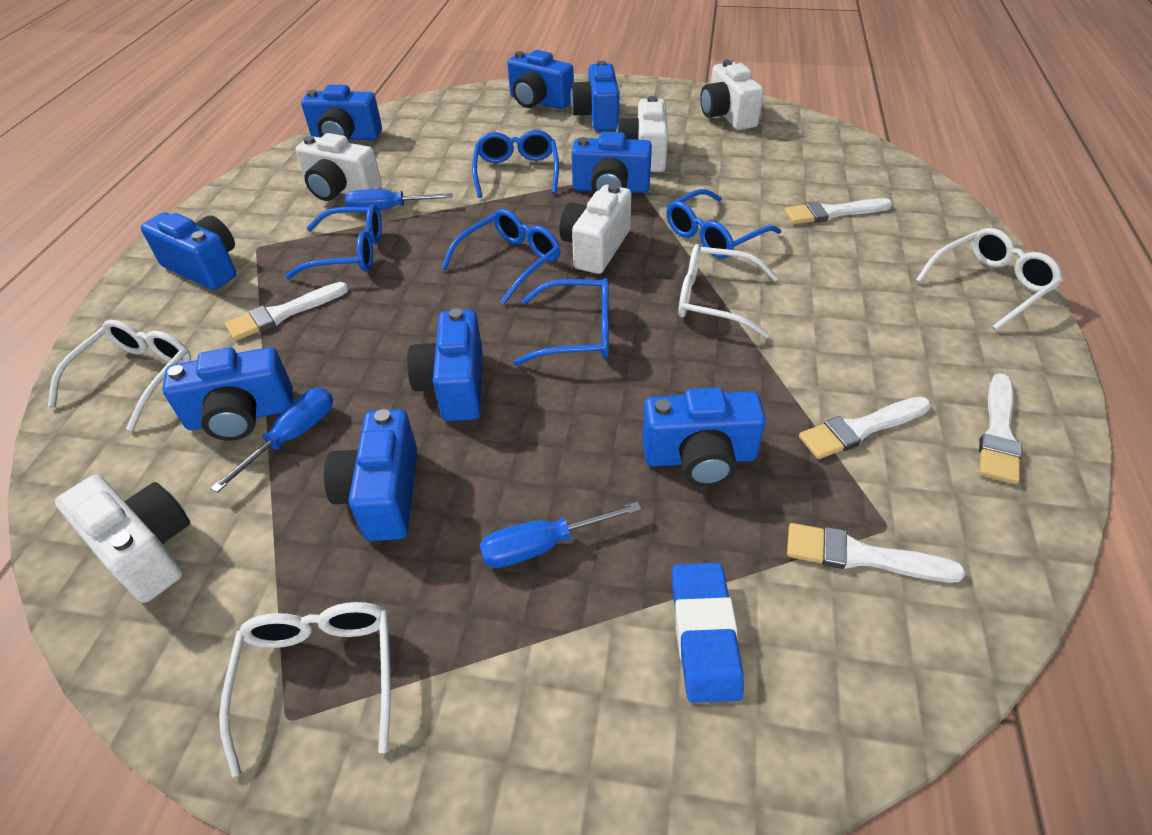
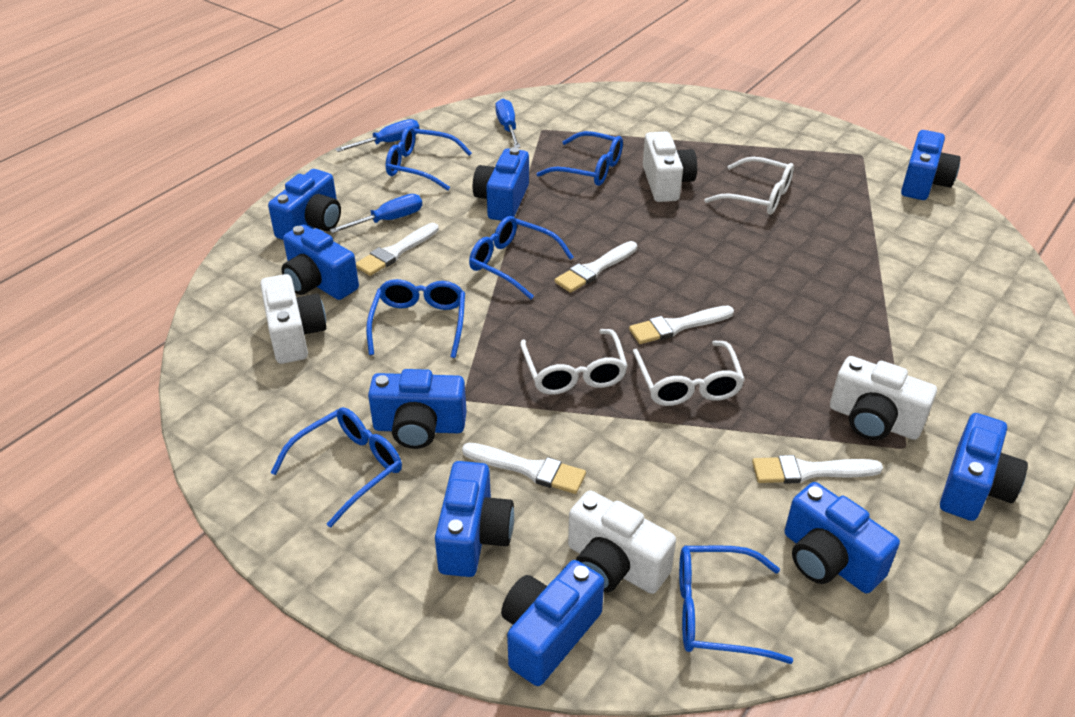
blue eraser: [672,563,744,703] = 1 -> none = 0
blue glasses: [285,204,382,279] [441,209,561,304] [472,130,559,198] [513,278,609,366] [666,189,781,258] = 5 -> [271,407,402,528] [366,279,465,358] [386,126,472,191] [469,216,574,299] [536,131,623,186] [679,546,793,664] = 6
white camera: [55,475,190,603] [296,133,382,201] [559,183,631,274] [616,96,668,172] [700,60,764,130] = 5 -> [260,274,326,364] [568,490,676,594] [643,131,697,202] [830,356,937,440] = 4
white glasses: [48,320,191,431] [219,602,391,777] [678,244,778,338] [915,228,1063,330] = 4 -> [520,329,628,395] [633,340,745,406] [704,157,794,215] = 3

